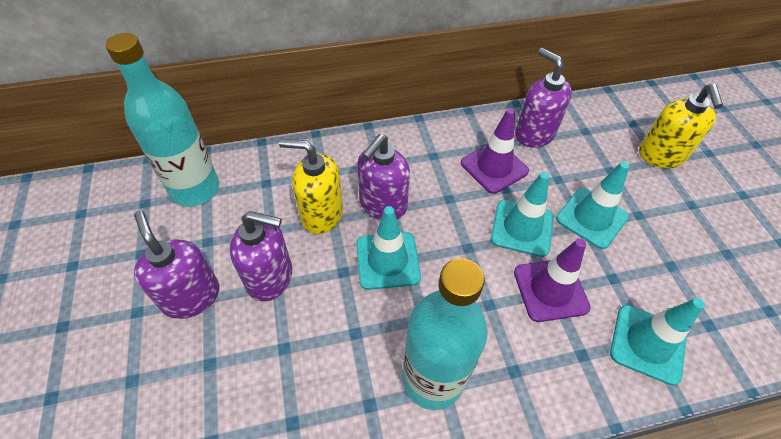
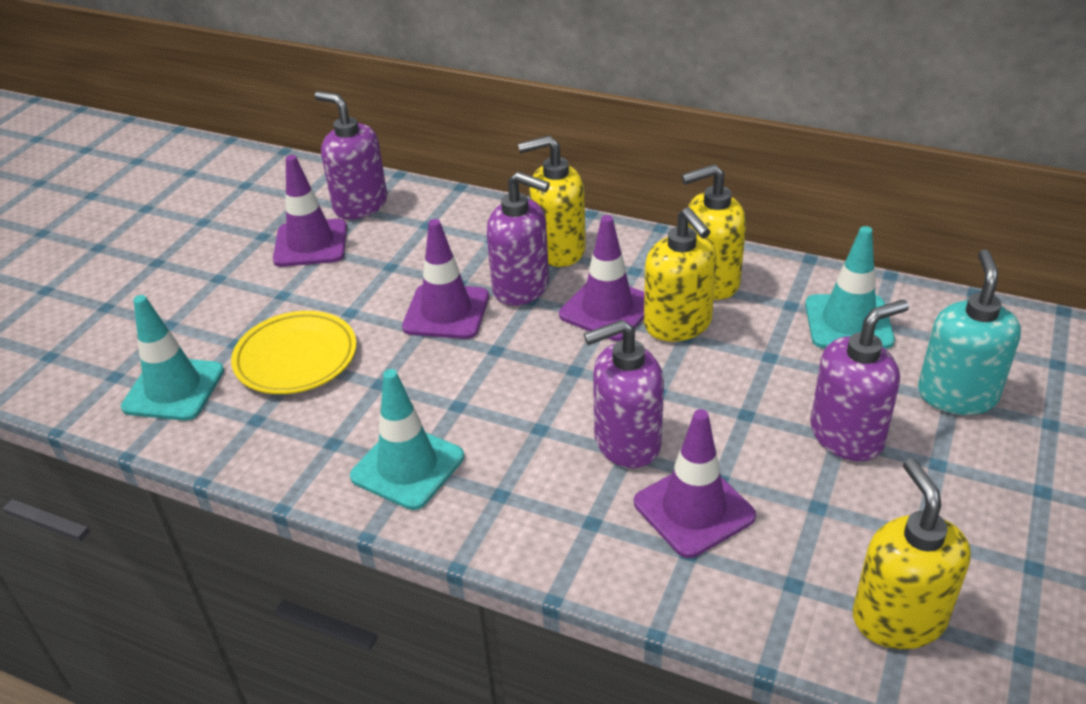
purple traffic cone: [461,108,529,194] [514,238,591,322] = 2 -> [273,155,347,267] [402,219,489,339] [559,215,644,341] [634,409,756,558] = 4
turquoise bottle: [105,33,219,207] [402,258,488,410] = 2 -> none = 0
turquoise soap dispenser: none = 0 -> [918,249,1021,415] = 1
turquoise traffic cone: [356,206,421,290] [491,172,554,257] [556,161,630,249] [610,298,705,386] = 4 -> [121,295,224,421] [350,369,464,510] [805,226,895,349] = 3
yellow plate: none = 0 -> [231,311,357,394] = 1
yellow soap dispenser: [279,139,343,234] [639,84,723,168] = 2 -> [518,136,586,267] [644,207,717,342] [682,164,746,300] [853,458,971,649] = 4

